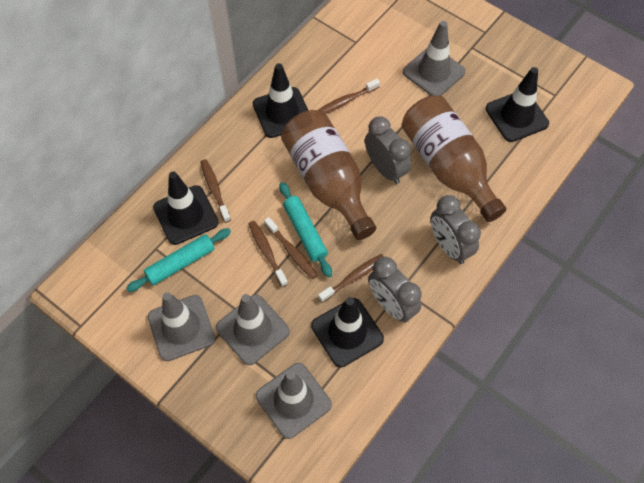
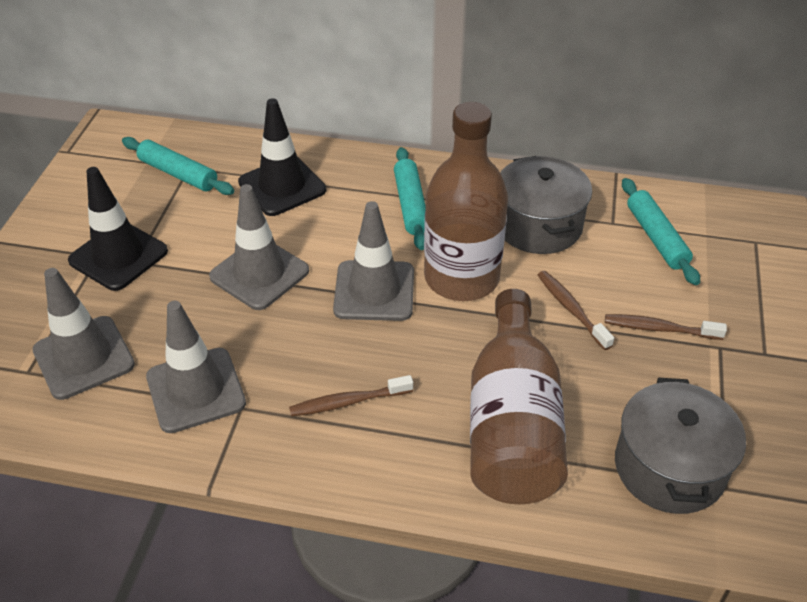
black traffic cone: [153,172,219,245] [253,63,308,138] [311,297,384,367] [486,67,549,142] = 4 -> [68,167,168,291] [238,98,326,216] = 2
brown toothbrush: [200,159,231,223] [249,221,288,287] [264,217,318,279] [318,78,380,113] [318,254,384,303] = 5 -> [289,375,413,417] [538,271,614,350] [605,314,727,340] = 3
grey clock: [365,116,411,184] [368,257,421,322] [430,195,481,264] = 3 -> none = 0
grey pot: none = 0 -> [500,156,592,254] [615,377,746,514] = 2
turquoise rolling pin: [126,228,231,292] [279,182,332,277] = 2 -> [122,137,234,195] [394,147,426,250] [622,178,700,285] = 3

